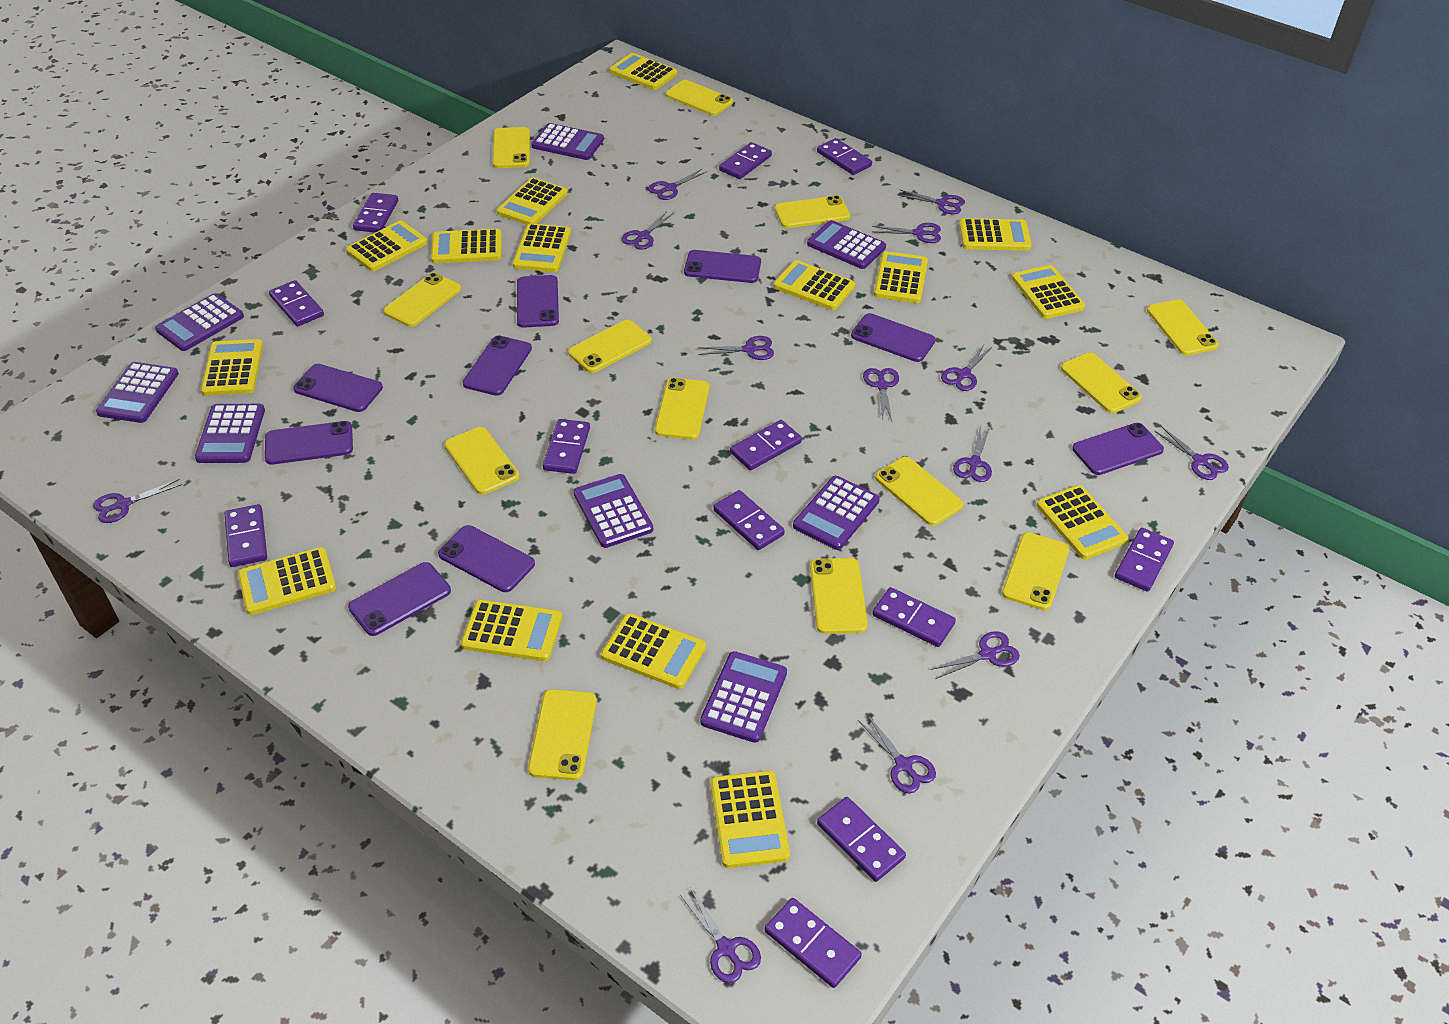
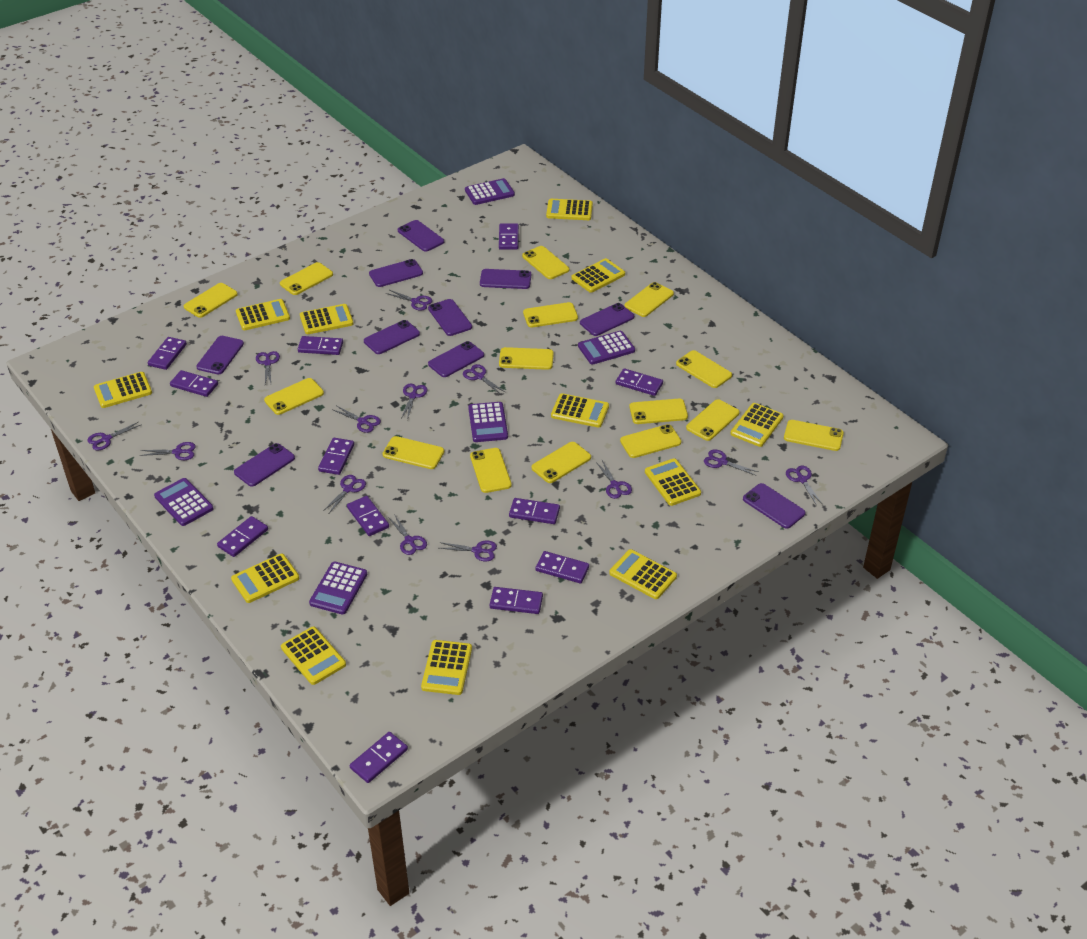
purple calculator: [96,362,179,423] [155,293,244,351] [195,404,265,463] [531,123,604,160] [574,474,653,548] [700,651,787,743] [793,476,880,550] [807,220,886,269] = 8 -> [154,478,214,526] [309,562,367,615] [465,178,515,205] [468,402,508,442] [578,331,635,365] = 5
purple phone: [265,421,353,465] [293,364,383,412] [348,562,451,636] [438,525,535,592] [463,335,532,396] [517,275,559,328] [684,250,761,283] [851,313,935,362] [1072,423,1164,475] = 9 -> [196,336,244,374] [234,443,295,487] [364,320,420,354] [369,259,423,287] [398,220,444,252] [428,299,472,336] [428,341,484,377] [480,269,531,289] [580,303,634,336] [743,483,805,529] = 10
yellow calculator: [201,339,263,396] [238,547,336,615] [346,221,427,271] [431,229,502,263] [461,600,562,661] [497,177,568,225] [513,224,571,272] [601,613,706,689] [610,53,677,90] [711,770,790,868] [774,260,855,310] [874,251,928,303] [959,218,1032,251] [1012,265,1085,319] [1037,485,1129,560] = 15 -> [94,372,152,408] [231,554,299,603] [236,299,290,330] [281,627,346,685] [300,304,353,334] [421,640,472,695] [546,199,593,220] [551,393,609,428] [571,258,625,293] [609,549,677,599] [645,458,701,506] [730,403,784,447] = 12
yellow phone: [383,273,461,327] [445,427,519,495] [493,127,530,168] [528,689,597,780] [568,320,652,373] [655,378,709,440] [666,80,733,116] [775,195,850,228] [810,558,868,634] [875,457,964,526] [1002,532,1069,610] [1061,352,1142,413] [1147,300,1219,356] = 13 -> [184,283,238,318] [264,378,324,415] [280,262,333,295] [383,436,444,469] [470,448,512,493] [499,347,554,370] [522,246,569,279] [523,302,578,328] [531,442,591,483] [620,424,681,458] [624,282,674,317] [629,399,688,424] [676,350,732,388] [686,399,740,441] [784,420,844,451] = 15

